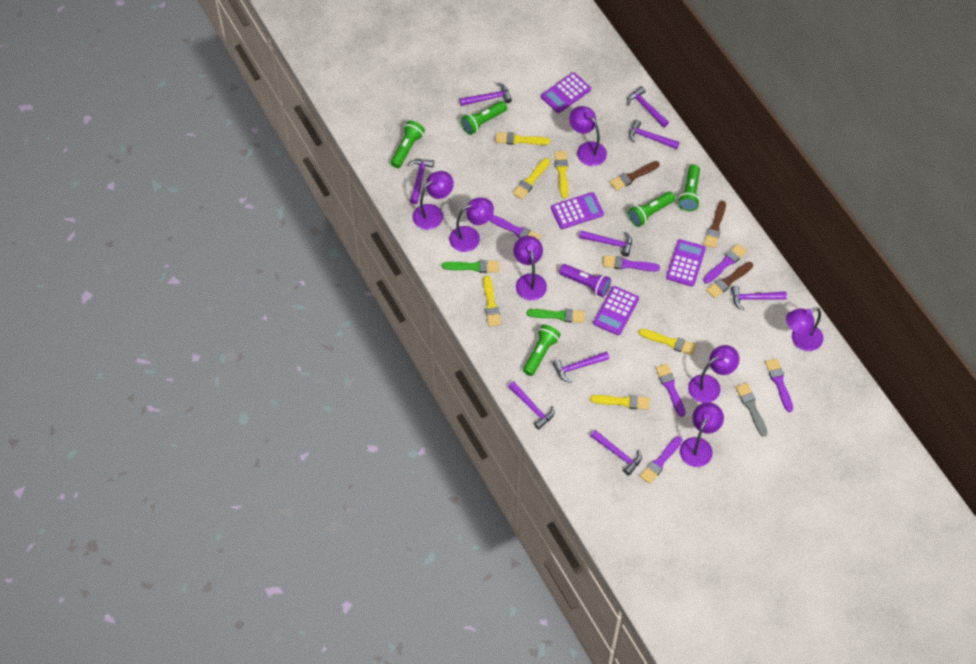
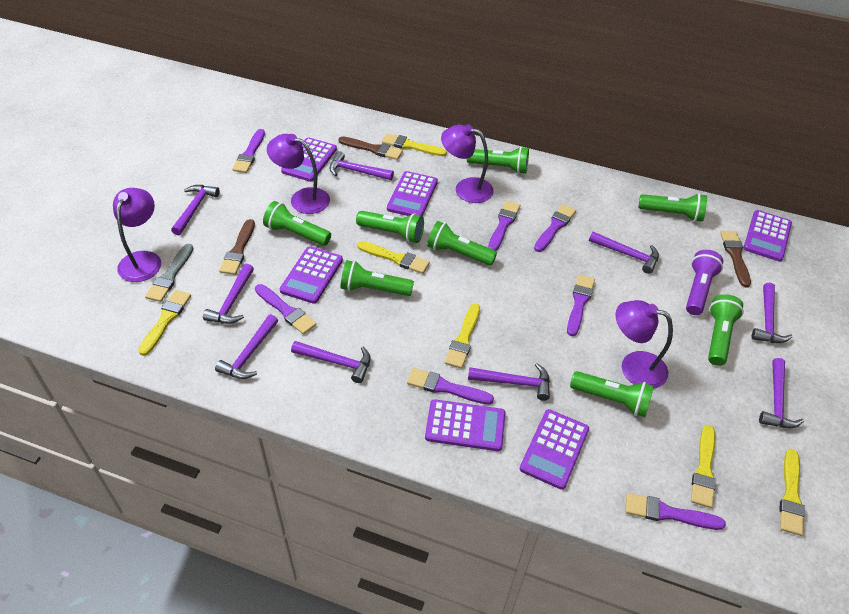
green brush: [442,260,499,273] [527,309,585,323] = 2 -> none = 0
green flashlight: [391,121,425,168] [461,101,507,135] [523,325,561,376] [628,192,675,227] [678,164,700,211] = 5 -> [263,201,331,246] [340,260,414,296] [356,211,424,243] [427,221,497,266] [467,146,529,174] [570,371,654,417] [638,193,707,222] [708,294,744,366] = 8
purple brush: [489,215,541,240] [603,255,660,271] [640,436,682,484] [656,364,685,417] [703,244,747,283] [765,358,793,412] = 6 -> [232,129,265,173] [255,284,317,335] [407,368,494,405] [488,201,520,251] [534,204,576,252] [567,274,595,336] [625,493,726,530] = 7
purple calculator: [541,72,591,113] [551,192,604,229] [593,286,639,335] [666,239,706,286] = 4 -> [280,246,343,304] [281,137,337,182] [387,171,438,216] [425,399,505,451] [520,409,589,490] [744,210,792,262] = 6
purple lamp: [413,171,454,230] [449,198,494,252] [513,236,547,300] [569,106,607,166] [680,402,724,467] [688,345,739,403] [786,308,823,351] = 7 -> [113,188,161,282] [267,134,330,214] [441,124,494,203] [616,300,673,389] = 4

